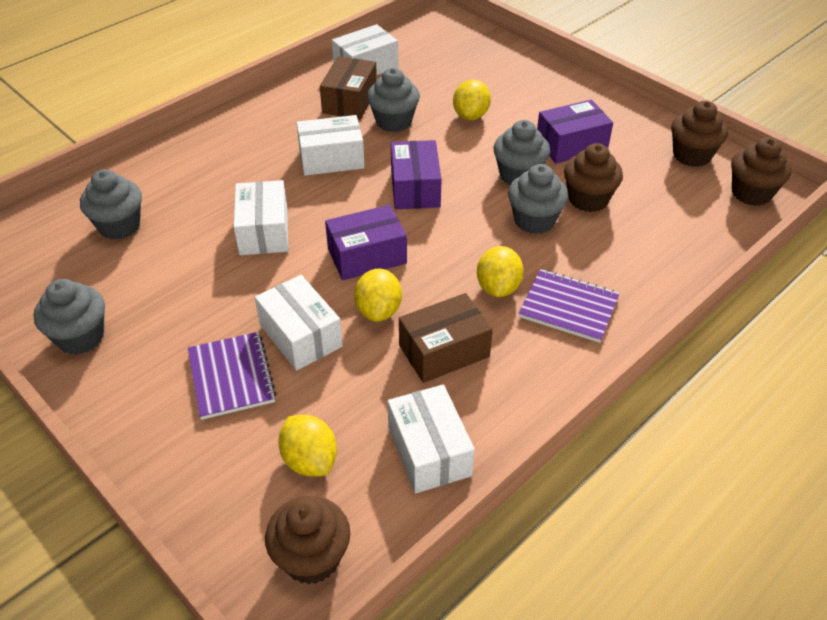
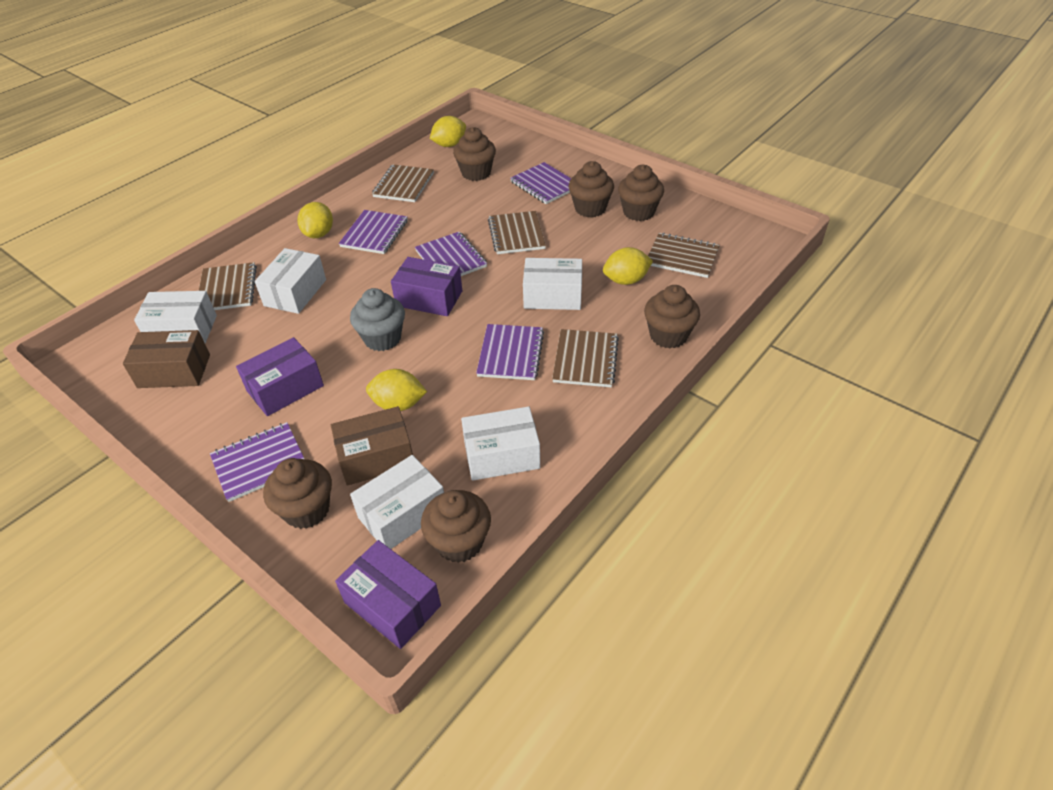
brown cupcake: [265,496,350,585] [564,143,623,212] [671,101,728,167] [731,137,792,206] = 4 -> [263,458,332,529] [421,490,491,563] [453,127,496,181] [568,161,614,218] [618,165,664,221] [644,285,700,348] = 6
brown notebook: none = 0 -> [199,262,257,310] [372,164,434,202] [488,211,546,254] [552,329,619,387] [648,233,720,278] = 5
grey cupcake: [34,279,105,355] [80,169,142,240] [367,68,420,132] [493,120,550,185] [508,164,568,234] = 5 -> [350,288,405,351] = 1
purple notebook: [188,332,277,420] [518,269,620,343] = 2 -> [210,422,304,502] [339,210,408,254] [415,232,487,276] [476,324,544,380] [510,162,571,204] = 5

